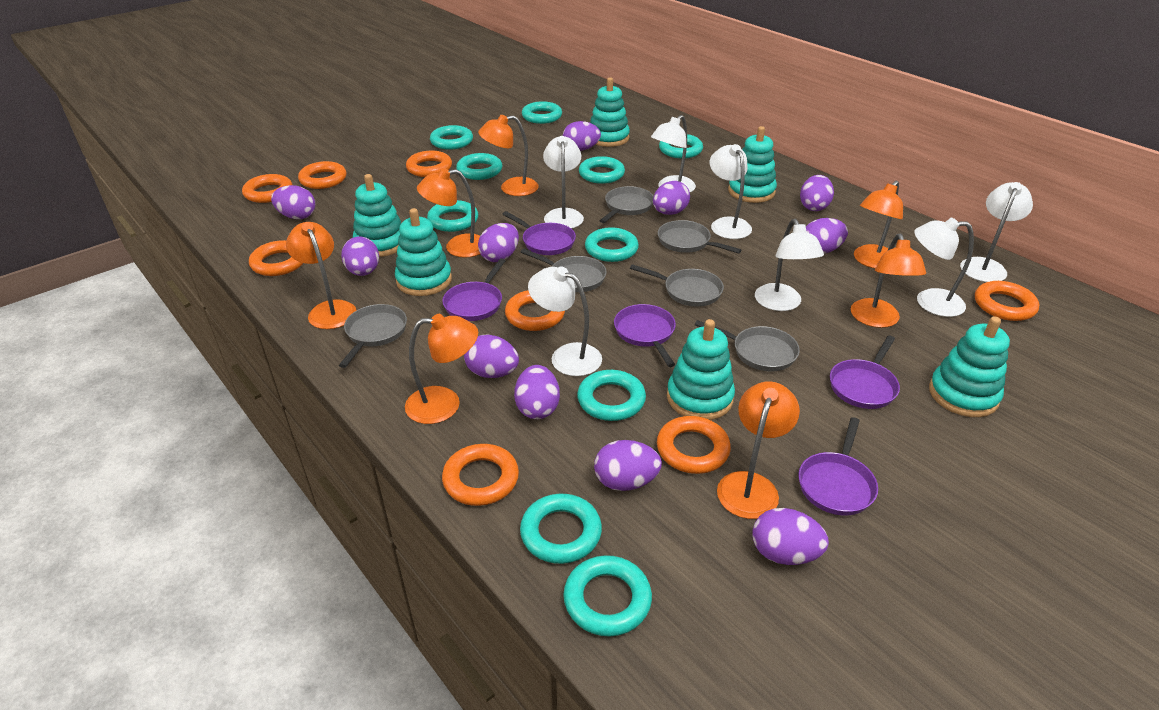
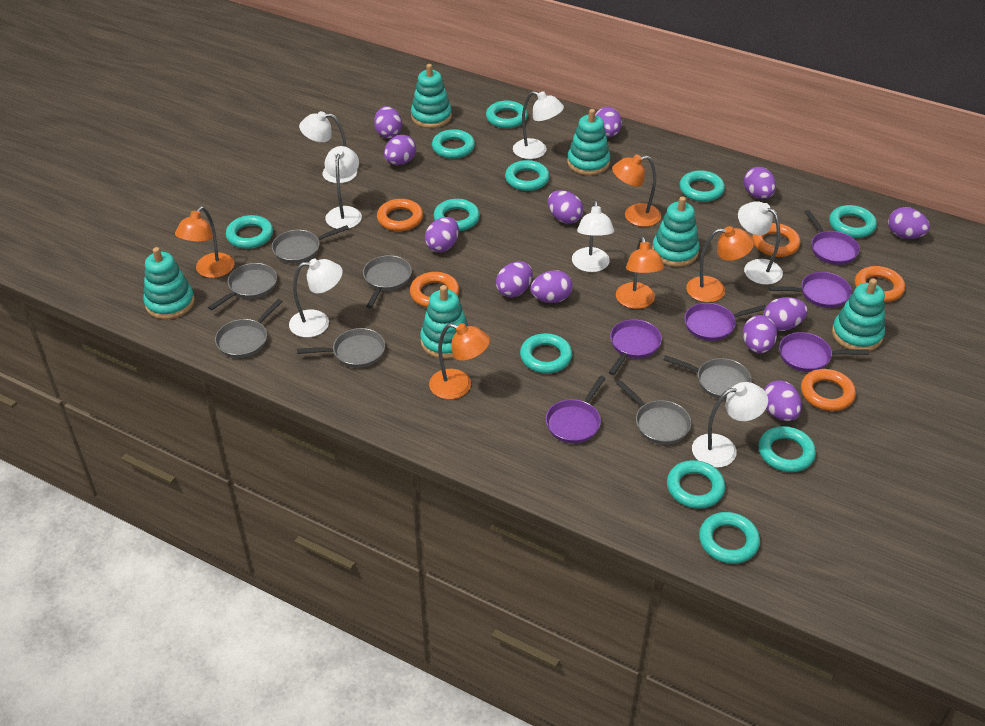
grey pan: [339,304,407,368] [521,249,607,292] [600,186,654,223] [630,264,724,307] [658,220,741,253] [695,320,800,371] = 6 -> [208,263,277,310] [215,299,283,358] [272,225,349,264] [297,328,385,368] [363,255,412,308] [616,380,691,445] [664,355,752,400] = 7
orange lamp: [286,222,357,329] [405,314,478,424] [417,168,480,257] [478,115,539,196] [717,381,800,519] [851,233,926,328] [854,181,903,268] = 7 -> [175,206,235,278] [429,323,490,399] [612,155,661,227] [616,236,664,309] [686,226,754,302] = 5
orange ring: [242,174,292,203] [249,240,303,276] [298,161,346,189] [406,151,452,177] [442,444,519,506] [505,290,565,331] [657,416,731,474] [975,281,1040,321] = 8 -> [377,199,423,231] [410,272,459,307] [752,223,800,257] [801,369,856,411] [855,266,905,302] = 5
purple egg: [271,185,315,219] [341,237,379,276] [464,334,519,378] [478,223,519,262] [514,365,560,419] [563,121,601,151] [594,440,662,491] [653,181,690,215] [752,508,829,565] [800,175,834,211] [806,218,848,254] = 11 -> [374,106,402,138] [384,135,416,165] [425,217,459,252] [496,261,533,298] [530,270,573,303] [548,190,583,224] [595,107,622,137] [743,315,777,353] [744,167,776,199] [764,297,808,331] [764,380,802,421] [888,207,930,239] = 12
purple pan: [442,258,506,321] [503,211,576,255] [614,304,676,367] [798,417,878,515] [830,335,900,409] = 5 -> [545,375,606,443] [608,319,662,375] [684,303,766,341] [769,272,852,308] [779,332,869,372] [804,210,860,265] = 6
turquoise ring: [427,200,478,232] [430,125,473,150] [456,153,502,180] [520,494,602,564] [522,101,562,124] [563,555,652,636] [577,370,646,421] [579,156,625,184] [585,227,639,262] [659,134,703,159] = 10 -> [226,215,273,249] [432,129,475,159] [433,199,480,231] [486,101,528,128] [505,160,550,191] [520,333,572,373] [667,460,725,509] [680,170,725,202] [699,512,760,564] [759,426,816,472] [829,205,877,238] = 11

